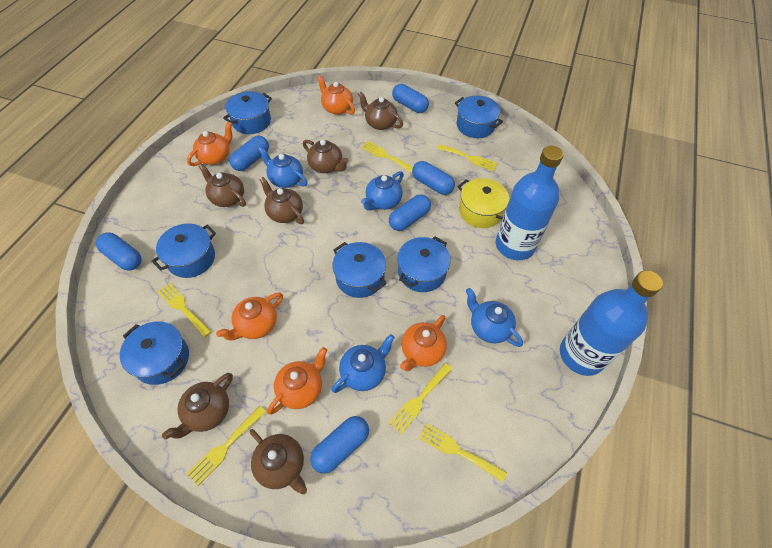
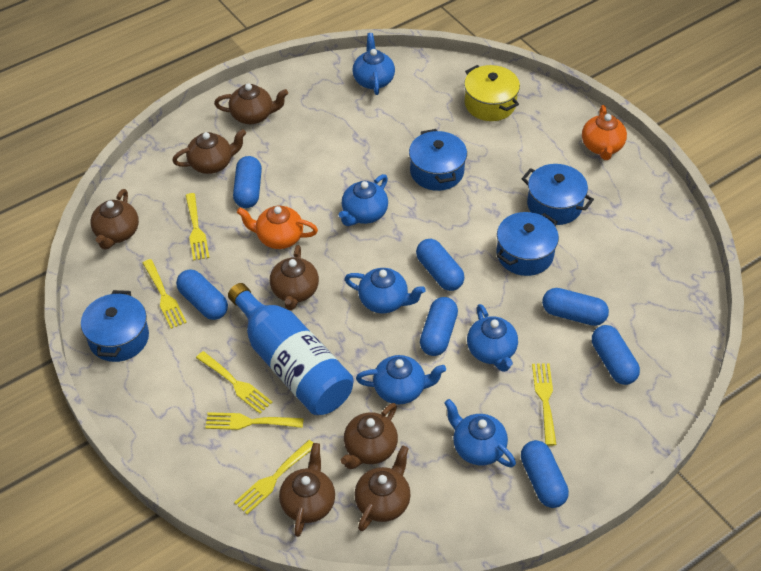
blue bottle: [496,146,563,260] [560,270,663,376] = 2 -> [228,283,354,415] = 1
blue capsule: [96,233,142,271] [229,136,269,171] [310,416,369,474] [389,194,431,231] [392,84,429,113] [412,161,455,195] = 6 -> [176,269,228,320] [233,156,262,208] [416,239,465,291] [420,297,458,356] [521,440,569,508] [542,288,609,326] [592,325,640,385] = 7
blue pot: [120,321,189,385] [152,223,216,278] [223,91,272,134] [332,242,387,298] [397,236,451,292] [455,95,503,138] = 6 -> [81,290,149,362] [409,129,467,191] [496,212,559,276] [521,164,594,225] = 4
blue teapot: [258,146,307,188] [332,334,395,393] [361,171,404,211] [466,288,523,347] = 4 -> [339,174,388,226] [344,268,426,313] [352,33,395,95] [356,355,446,404] [444,399,516,467] [467,304,518,372] = 6
brown teapot: [162,373,233,439] [198,164,246,207] [249,429,307,494] [259,177,304,224] [303,140,349,173] [358,92,403,130] = 6 -> [91,189,139,250] [172,129,246,174] [214,83,288,124] [270,245,319,310] [279,443,335,537] [341,403,398,469] [355,445,411,531] = 7
orange teapot: [187,121,232,166] [216,292,283,340] [267,347,327,415] [317,75,355,115] [400,315,447,371] = 5 -> [237,206,318,249] [582,105,627,160] = 2

